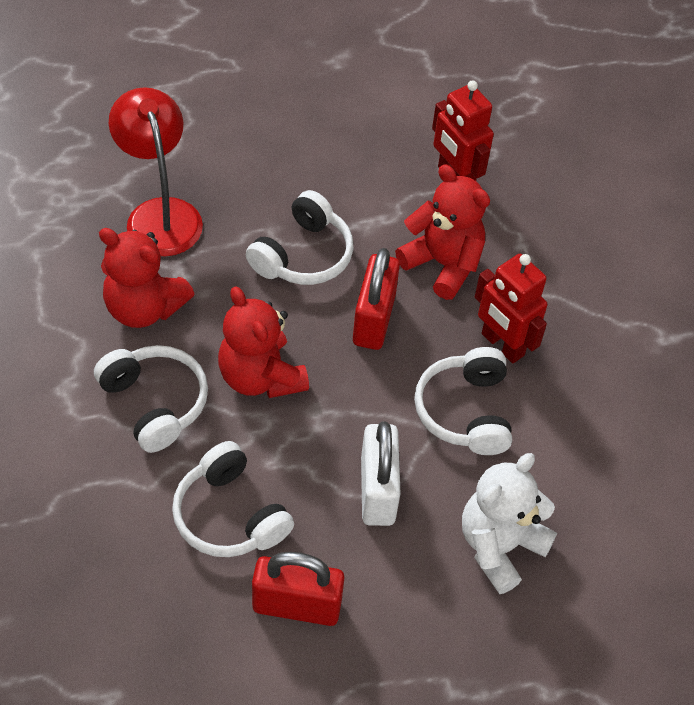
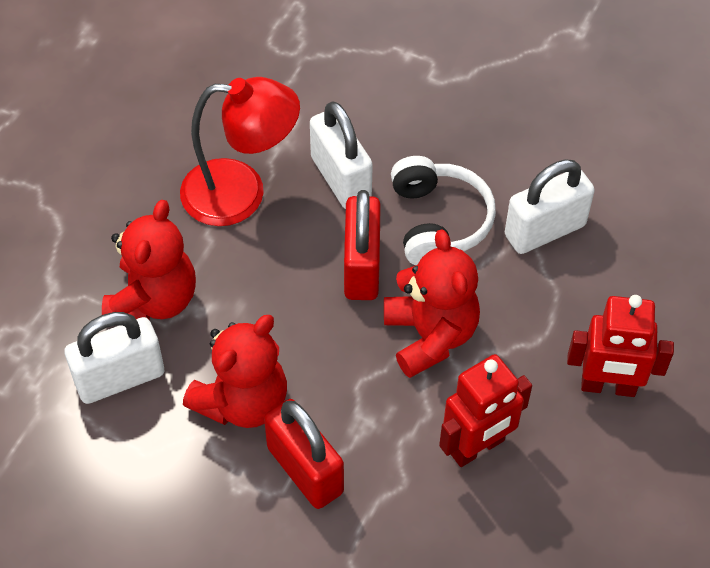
white headphones: [94,345,208,453] [172,441,294,557] [246,190,353,285] [414,347,512,455] = 4 -> [391,156,496,265] = 1
white padlock: [361,421,401,526] = 1 -> [64,312,164,404] [310,101,373,209] [505,159,595,254] = 3
white teddy bear: [462,453,557,594] = 1 -> none = 0

